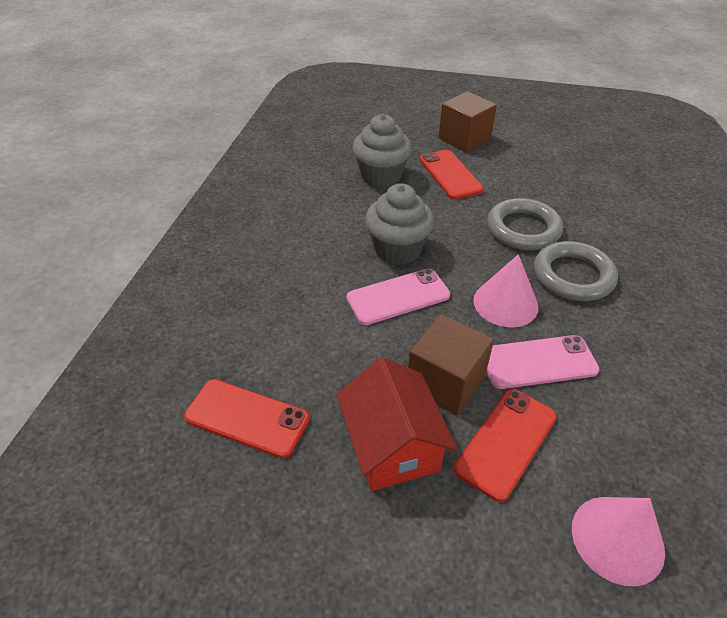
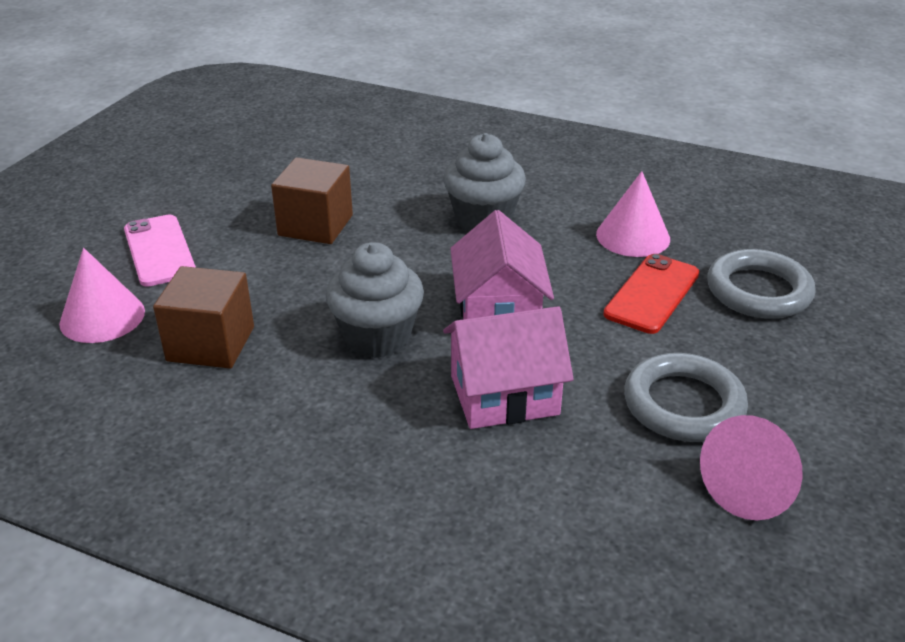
pink cone: [473,254,539,327] [572,497,665,586] = 2 -> [59,248,145,343] [596,171,670,257] [700,415,803,520] = 3
pink house: none = 0 -> [443,306,574,429] [450,210,554,319] = 2
pink phone: [346,269,450,325] [487,335,599,389] = 2 -> [124,214,196,287] = 1
red house: [337,357,457,491] = 1 -> none = 0
red phone: [184,379,310,458] [420,150,484,199] [454,389,557,502] = 3 -> [603,254,699,334] = 1

